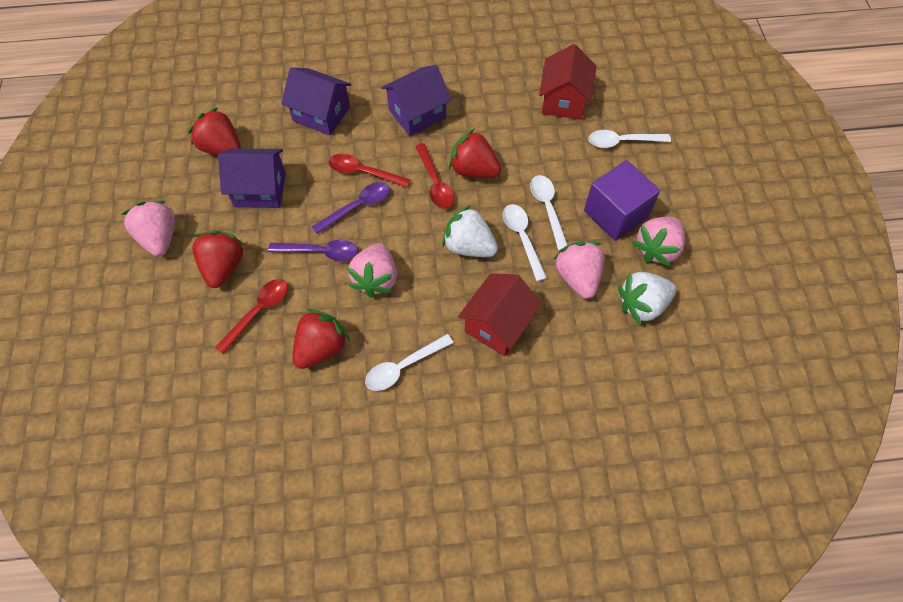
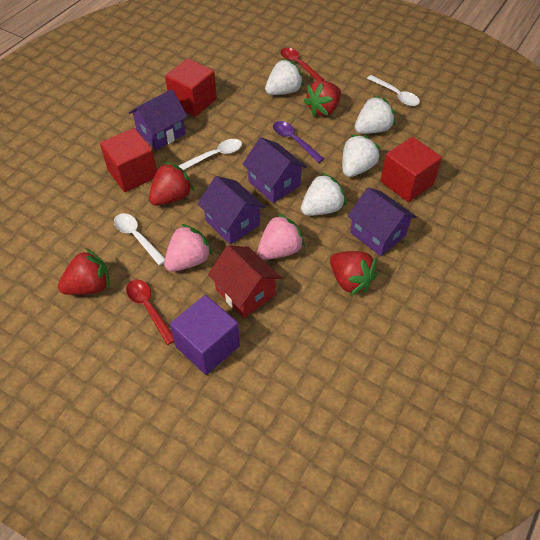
pink strawberry: [121,200,175,256] [347,243,397,298] [554,242,604,299] [632,217,685,267] = 4 -> [164,224,213,272] [257,213,305,260] = 2
purple house: [218,148,286,208] [281,68,351,135] [381,65,452,136] = 3 -> [128,89,188,150] [198,176,265,245] [242,137,307,203] [348,187,417,256] = 4
purple spoon: [268,240,358,261] [312,182,390,234] = 2 -> [273,121,324,163] = 1
red cube: none = 0 -> [100,128,157,192] [165,58,217,117] [380,137,442,202] = 3
red house: [458,273,542,356] [539,44,597,120] = 2 -> [208,245,282,318] = 1
red spoon: [215,279,288,354] [328,154,411,188] [415,143,454,208] = 3 -> [126,279,174,345] [280,48,324,81] = 2
white spoon: [365,334,453,391] [503,204,547,281] [530,175,568,251] [588,130,671,148] = 4 -> [114,213,165,265] [178,139,242,170] [367,75,420,106] = 3
white strawberry: [442,205,498,257] [618,272,676,324] = 2 -> [265,58,304,95] [301,173,346,216] [342,134,381,177] [355,95,395,134] = 4

